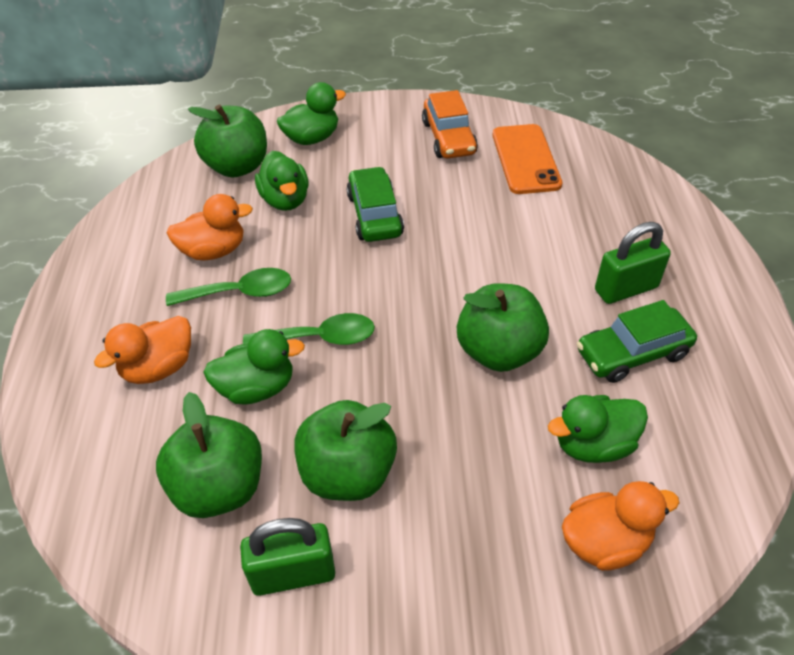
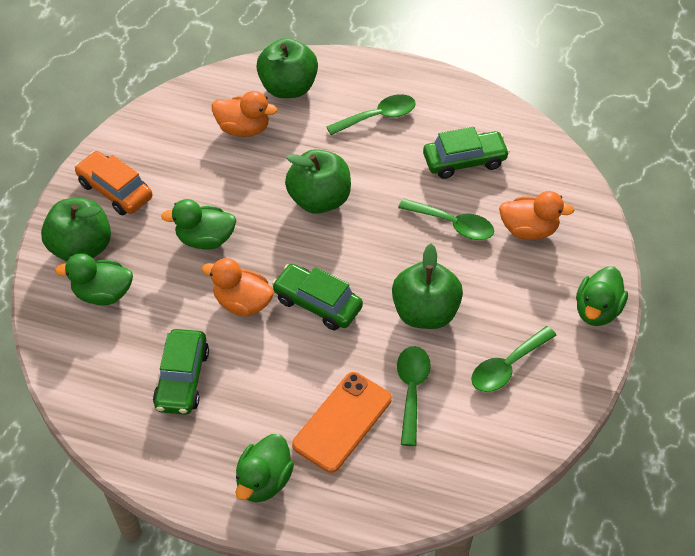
green car: [346,166,404,242] [577,300,697,383] = 2 -> [153,329,209,415] [272,264,363,330] [423,127,510,179] = 3
green padlock: [240,518,335,596] [595,222,671,304] = 2 -> none = 0
green spoon: [166,268,291,306] [243,313,375,345] = 2 -> [326,94,416,135] [397,346,431,446] [398,198,494,240] [471,326,557,392] = 4

